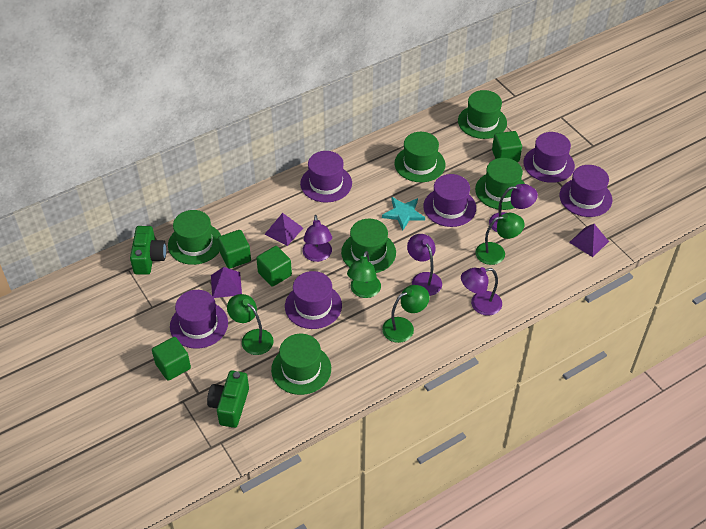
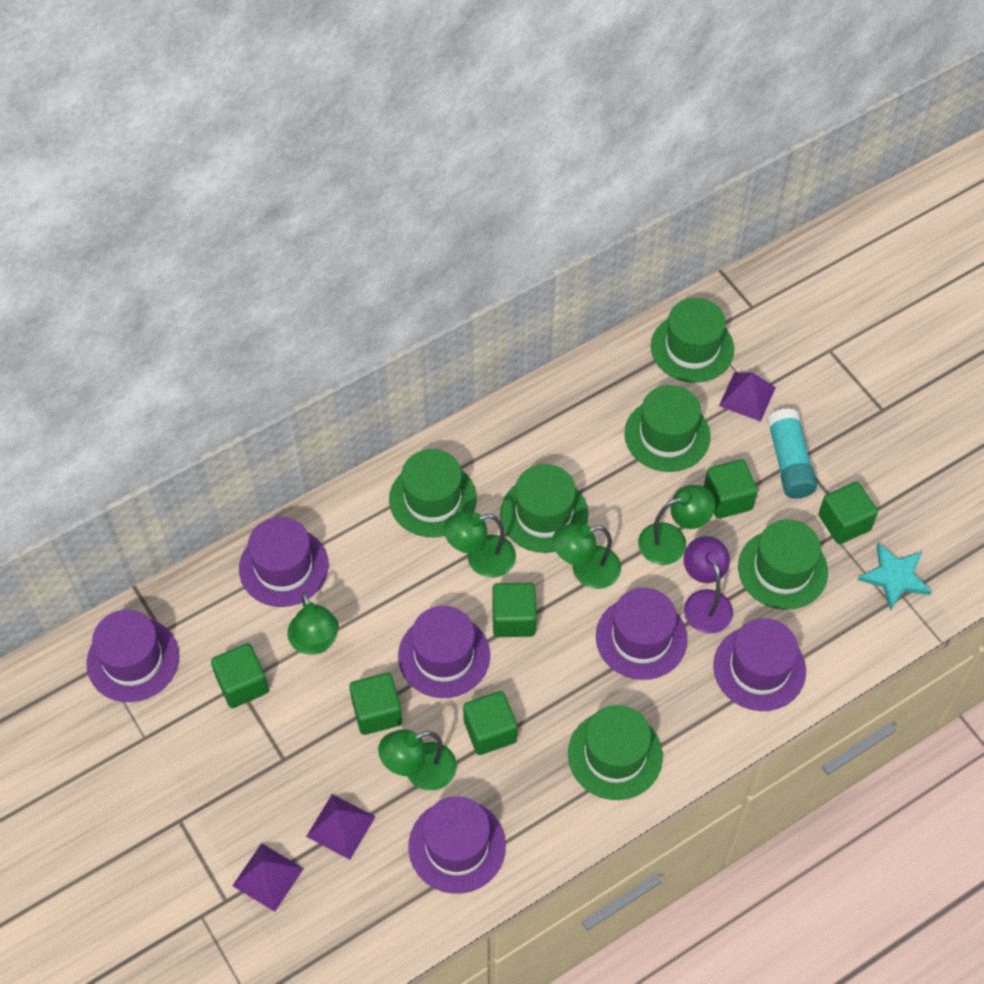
green camera: [130,226,166,275] [207,370,249,428] = 2 -> none = 0
green cube: [152,337,191,381] [218,230,251,269] [256,246,292,287] [492,131,522,162] = 4 -> [211,643,269,708] [349,673,402,735] [463,691,517,755] [492,583,537,637] [704,459,758,519] [819,482,878,544] = 6
green lamp: [227,294,274,355] [347,251,381,298] [382,285,429,343] [475,213,525,265] = 4 -> [287,592,339,655] [378,729,457,791] [443,511,516,578] [552,523,621,589] [638,485,715,565] = 5
purple lamp: [302,215,332,262] [407,234,442,296] [461,267,502,316] [489,184,538,233] = 4 -> [683,536,733,634] = 1
turquoise glue stick: none = 0 -> [767,408,817,499] = 1

